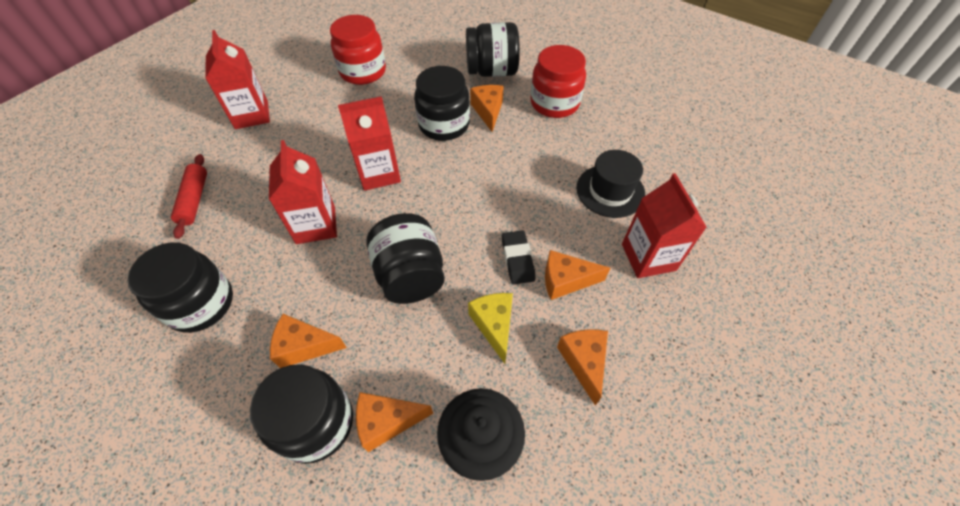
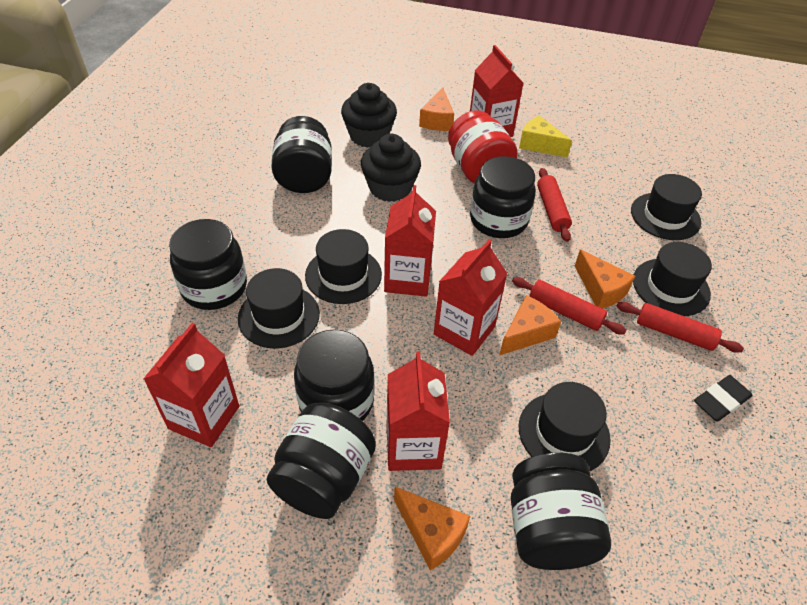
black cupcake: [437,388,525,481] = 1 -> [341,83,397,148] [361,134,421,202] = 2
black hat: [576,150,645,218] = 1 -> [238,268,320,348] [305,229,382,304] [519,382,610,471] [631,174,702,240] [633,242,712,316] = 5
black jar: [127,242,233,333] [250,364,353,464] [366,213,445,304] [414,66,470,141] [466,22,520,77] = 5 -> [169,219,247,310] [267,402,376,519] [271,116,332,193] [294,330,375,421] [470,156,536,238] [511,453,611,570] = 6
orange cheese: [270,314,347,368] [356,392,433,452] [470,85,504,132] [545,250,610,300] [557,329,608,405] = 5 -> [394,487,470,571] [419,87,454,131] [499,295,561,355] [575,249,635,309] = 4
red carton: [205,30,270,129] [269,140,337,244] [338,96,401,191] [622,173,707,278] = 4 -> [143,323,239,447] [384,185,436,296] [387,352,450,471] [434,239,508,356] [470,45,523,137] = 5
red jar: [330,15,386,85] [530,45,586,118] = 2 -> [448,110,518,183] = 1
red rolling pin: [171,154,207,239] = 1 -> [512,277,627,334] [537,168,572,242] [616,302,744,353] = 3

